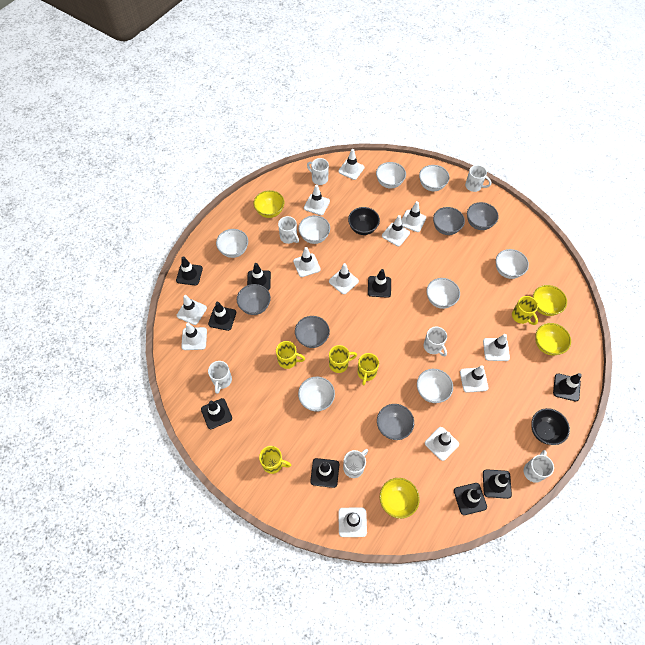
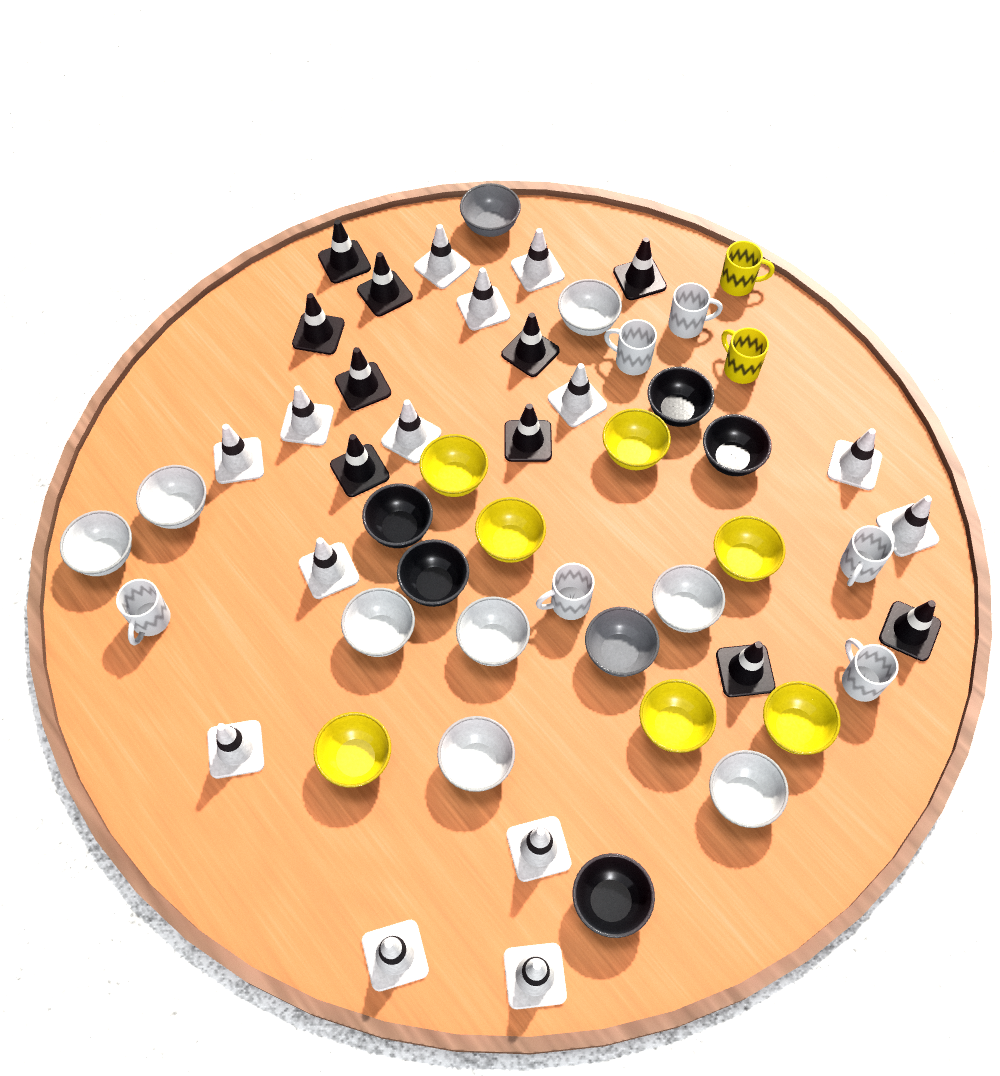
black bowl: [348,207,380,235] [531,408,570,445] = 2 -> [362,483,433,548] [397,539,469,607] [573,853,655,938] [647,367,715,427] [703,414,772,476] = 5
black traffic cone: [176,256,203,285] [201,398,232,429] [208,302,236,331] [247,263,271,290] [310,458,339,488] [368,269,391,298] [454,483,487,515] [483,469,512,499] [553,373,582,401] = 9 -> [292,293,345,355] [318,220,371,283] [330,434,390,497] [335,347,391,411] [357,252,413,316] [501,312,560,377] [504,403,552,462] [613,237,667,300] [716,641,775,697] [879,600,941,661] = 10
grey bowl: [237,284,271,315] [295,316,330,348] [377,404,414,440] [433,207,465,235] [467,202,499,230] = 5 -> [460,183,521,237] [585,607,660,677] = 2
white mug: [208,361,232,394] [278,216,299,244] [307,158,329,185] [343,449,368,478] [424,327,447,356] [465,165,491,192] [523,450,554,483] = 7 -> [116,579,171,646] [536,563,595,620] [604,319,657,375] [668,283,723,338] [840,525,894,586] [842,638,899,702] = 6
white traffic cone: [177,295,207,325] [181,323,207,350] [293,247,321,277] [304,185,330,215] [329,263,359,294] [338,149,364,180] [338,508,367,537] [382,215,410,246] [401,201,426,232] [425,427,459,461] [460,365,488,393] [483,334,510,361] = 12 -> [207,720,264,779] [213,424,264,484] [280,385,334,446] [298,537,360,599] [362,920,429,992] [381,399,441,463] [414,224,470,289] [457,267,510,331] [504,943,567,1010] [506,816,572,882] [511,228,565,292] [548,363,607,427] [827,428,882,490] [876,495,939,557] = 14
yellow bowl: [253,190,285,218] [380,478,420,519] [533,285,567,316] [535,323,571,356] = 4 -> [313,712,391,788] [419,434,488,497] [475,497,546,563] [602,408,671,470] [639,679,716,753] [714,516,786,582] [763,681,840,755] = 7
yellow mug: [259,446,291,474] [276,341,305,369] [329,345,357,373] [357,353,379,385] [512,296,538,325] = 5 -> [720,241,775,296] [721,328,769,384] = 2

